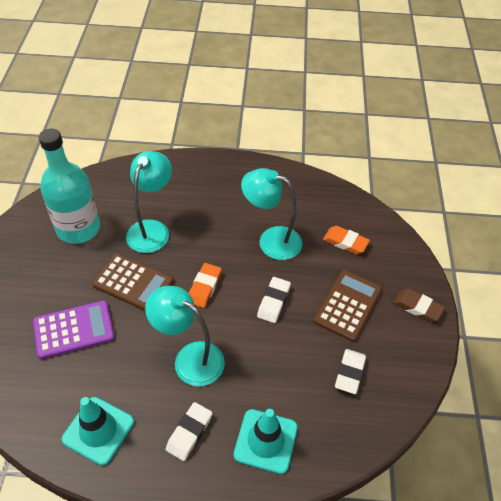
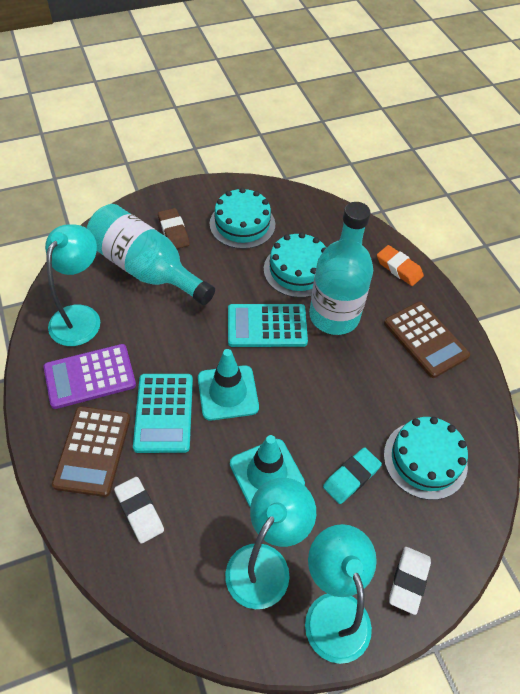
orange eraser: [189,263,222,308] [323,226,370,254] = 2 -> [377,245,424,286] = 1
turquoise bottle: [39,129,100,244] = 1 -> [87,204,215,305] [309,202,373,335] = 2
turquoise cake: none = 0 -> [210,188,275,249] [264,232,326,298] [384,417,468,500] = 3
turquoise calculator: none = 0 -> [133,374,193,453] [228,304,308,347] = 2
turquoise eraser: none = 0 -> [323,447,382,504] = 1
white eraser: [166,402,212,461] [257,277,291,323] [335,349,366,394] = 3 -> [114,477,164,544] [389,547,431,615] = 2

